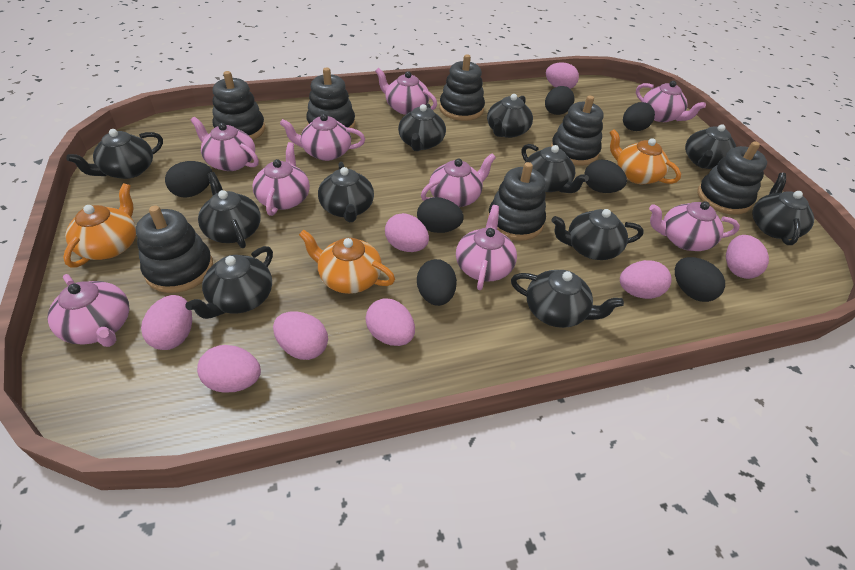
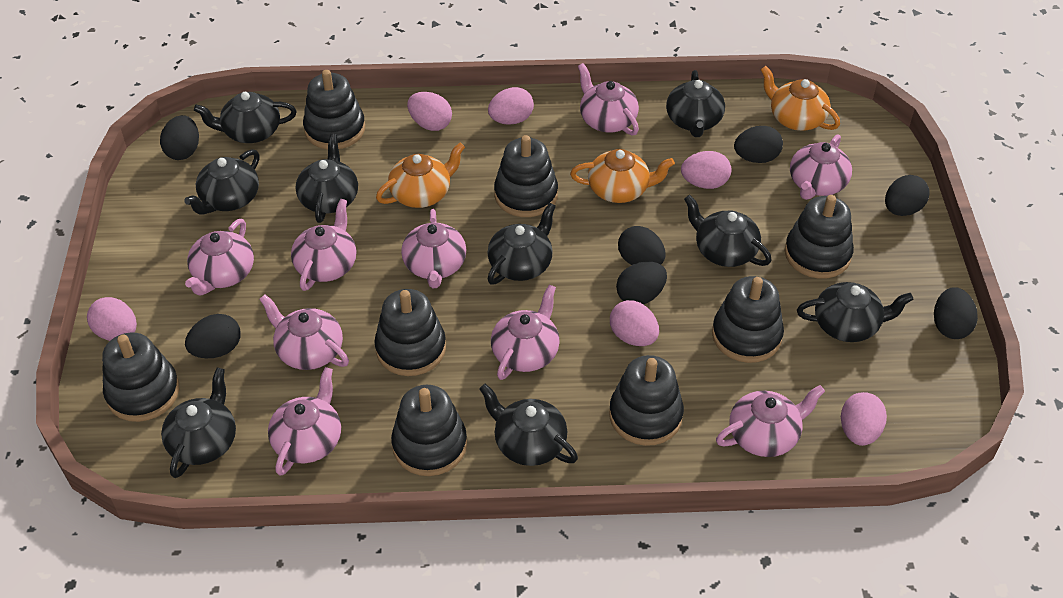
black stacking toy: [136,206,213,293] [212,71,265,140] [306,68,355,128] [439,54,485,121] [487,162,546,241] [551,96,604,166] [697,141,767,215] = 7 -> [102,332,179,422] [303,70,365,150] [374,289,446,376] [391,385,467,476] [494,135,558,217] [609,355,684,446] [712,276,784,363] [785,195,854,279] = 8
black teapot: [66,129,163,179] [185,246,273,319] [198,172,261,248] [318,162,374,223] [398,104,446,151] [487,94,533,138] [511,270,624,328] [522,144,589,193] [551,209,644,260] [685,124,736,169] [752,173,814,245] = 11 -> [161,368,236,478] [184,149,260,215] [194,92,297,143] [296,134,358,223] [479,384,578,466] [488,203,556,284] [666,70,725,137] [684,195,772,267] [797,282,913,342] = 9
pink egg: [141,295,192,350] [197,345,261,393] [273,311,328,360] [366,298,415,346] [385,213,429,252] [546,62,579,89] [620,260,672,299] [726,235,769,279] = 8 -> [87,297,137,341] [407,92,452,131] [488,87,534,125] [610,300,659,346] [681,151,731,189] [841,392,887,446] = 6

